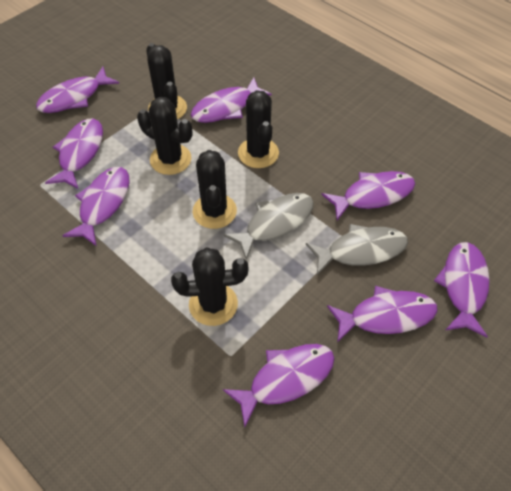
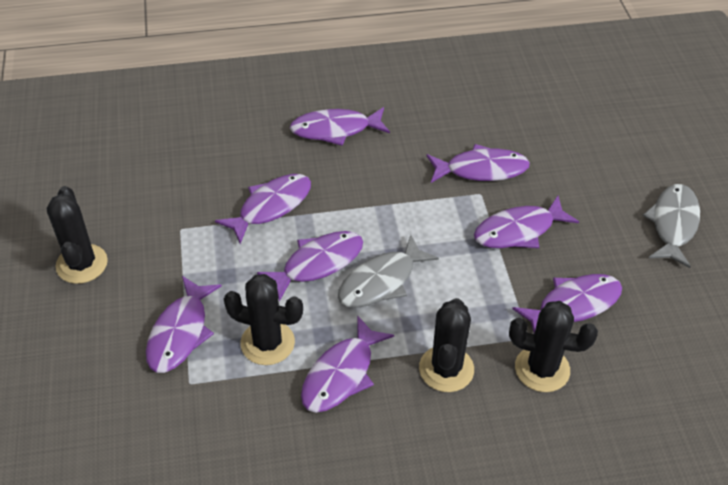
black cactus: [137,97,192,175] [146,43,187,119] [171,247,248,326] [193,150,237,229] [238,90,279,168] = 5 -> [47,186,108,284] [224,274,303,365] [419,298,474,392] [509,301,598,392] = 4

